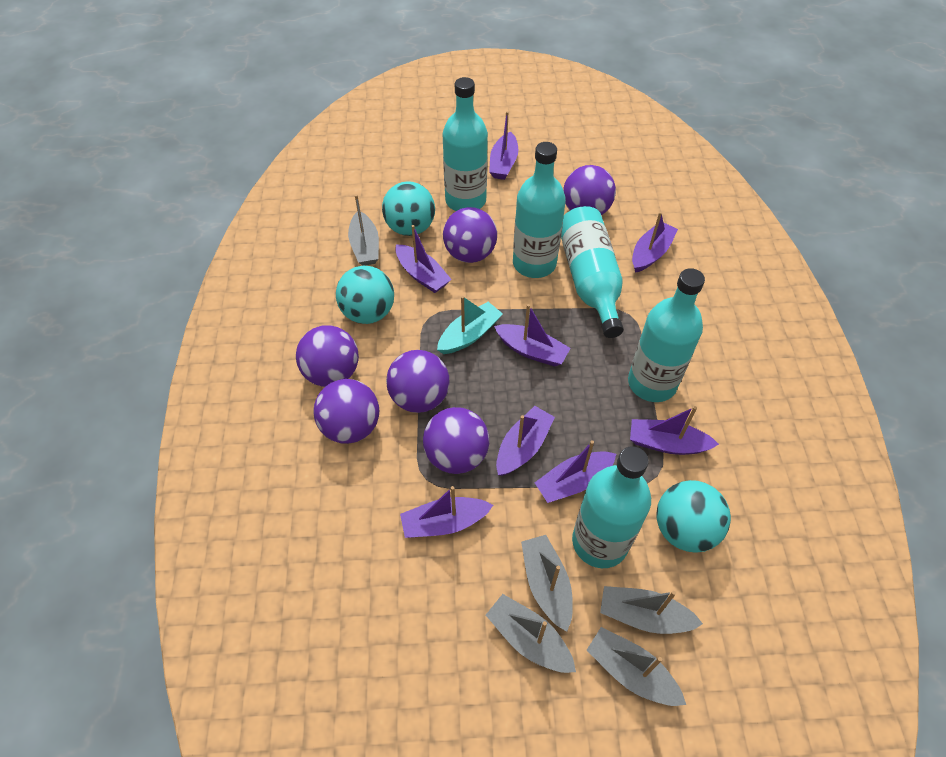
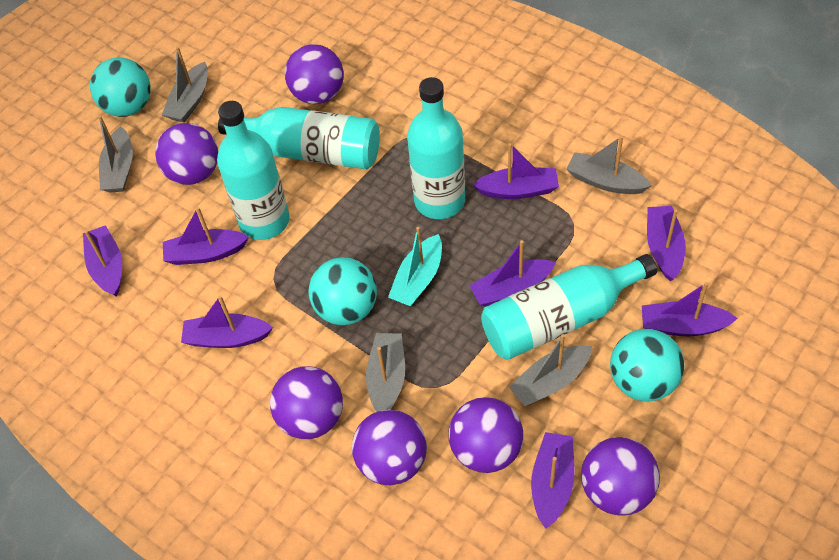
turquoise bottle: [443,77,488,211] [513,142,566,278] [561,206,624,338] [572,446,651,568] [628,268,705,402] = 5 -> [217,101,290,240] [218,107,380,169] [407,77,465,219] [481,254,657,360] = 4

